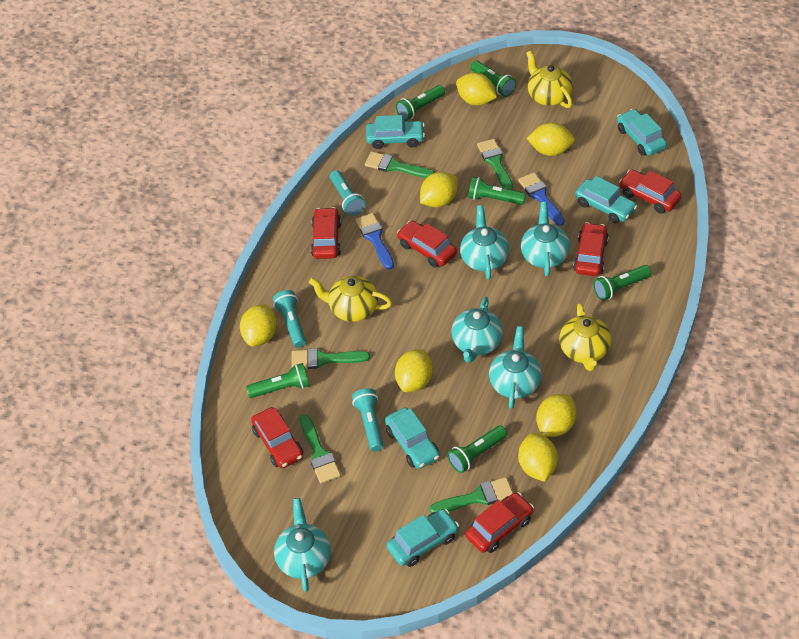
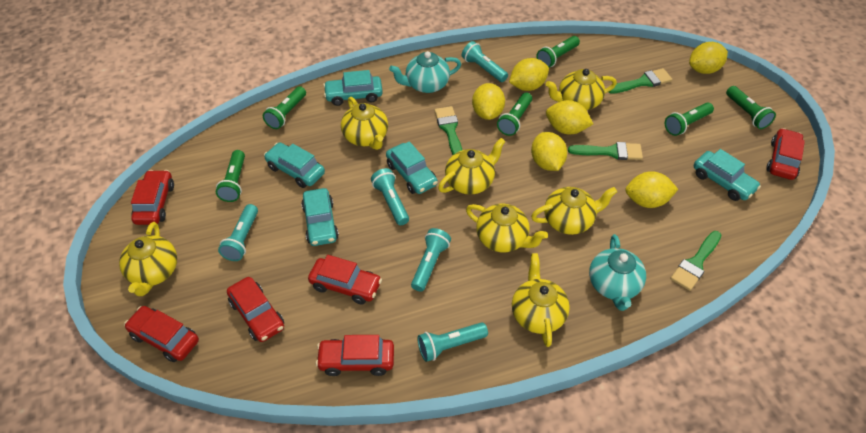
blue brush: [355,213,394,270] [518,172,565,226] = 2 -> none = 0
green brush: [291,348,370,369] [300,415,341,483] [365,152,434,178] [430,477,513,513] [477,139,513,190] = 5 -> [434,106,462,155] [568,142,643,160] [609,68,672,94] [670,231,721,291] = 4
turquoise flashlight: [273,290,306,348] [330,170,365,216] [352,388,384,451] = 3 -> [218,204,258,261] [371,168,409,225] [411,228,451,292] [418,322,488,362] [462,41,508,82] = 5
turquoise teapot: [274,498,331,592] [451,297,503,363] [460,205,509,280] [489,326,542,409] [521,202,570,277] = 5 -> [389,51,461,93] [589,234,646,311] = 2
yellow lemon: [240,304,277,347] [395,349,433,392] [420,172,458,207] [456,73,497,105] [518,433,558,482] [526,122,575,156] [536,394,577,437] = 7 -> [472,83,505,120] [509,58,549,91] [531,132,567,171] [546,100,593,134] [625,171,678,208] [689,42,728,74] = 6
yellow teapot: [309,276,392,322] [526,51,573,108] [559,303,611,371] = 3 -> [119,222,177,296] [341,97,388,150] [438,138,506,195] [466,204,548,252] [512,253,570,347] [531,187,617,235] [545,69,617,110] = 7

